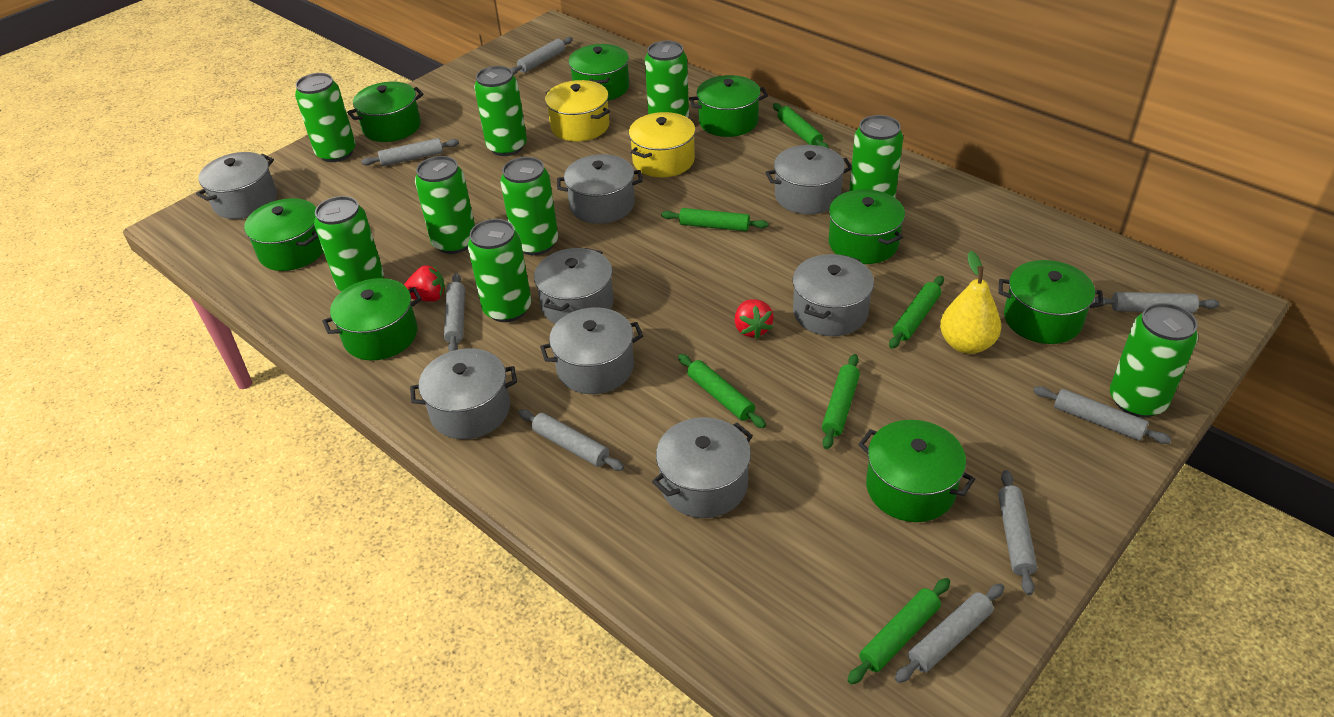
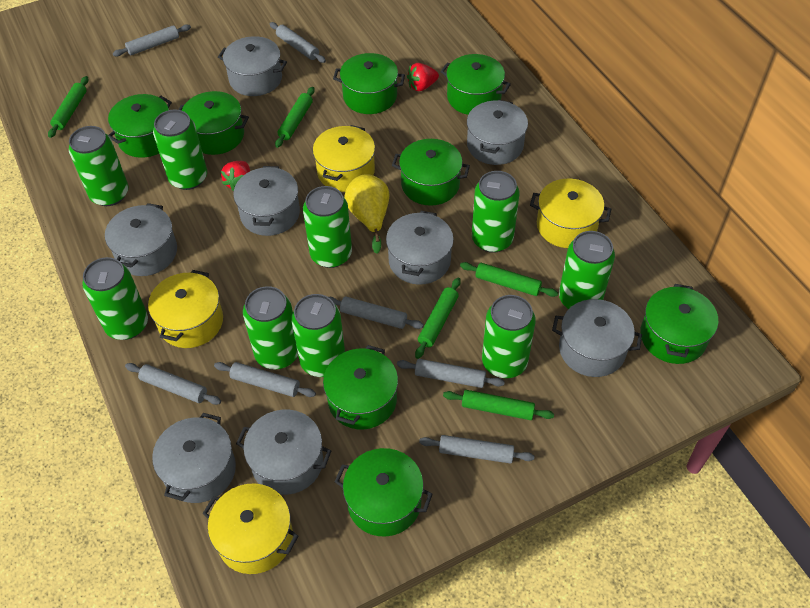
green rolling pin: [661,208,769,231] [678,354,766,428] [773,103,829,148] [822,354,860,449] [847,578,950,685] [889,276,944,349] = 6 -> [48,76,88,138] [275,87,315,148] [415,277,461,359] [443,390,554,420] [460,262,558,297] = 5
grey rolling pin: [361,138,459,166] [444,273,465,352] [511,37,573,75] [519,409,624,471] [895,583,1004,683] [998,470,1037,595] [1033,386,1172,444] [1093,292,1220,313] = 8 -> [113,24,191,57] [125,363,221,405] [214,362,316,397] [270,22,326,63] [329,296,424,329] [397,359,505,388] [419,435,534,464] = 7
yellow pot: [545,80,610,141] [629,112,696,177] = 2 -> [148,270,223,348] [202,483,299,574] [313,125,375,192] [530,179,611,248] = 4

